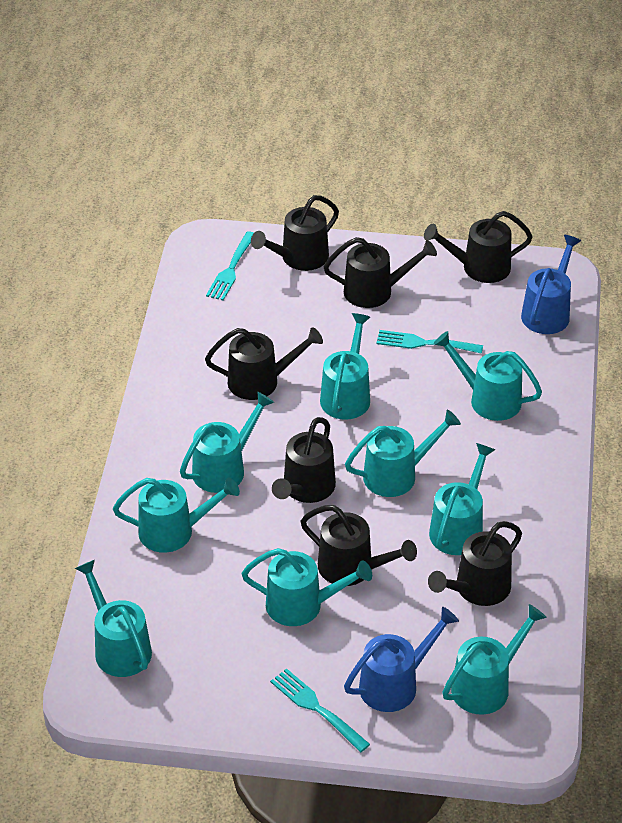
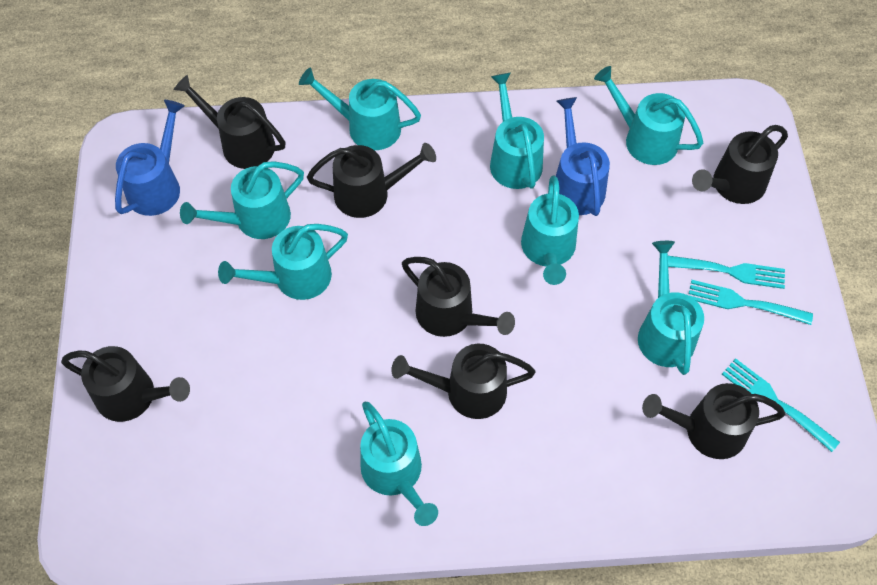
turquoise watering can: [75,560,152,677] [113,478,240,553] [180,392,274,493] [242,548,372,626] [320,313,370,420] [345,409,461,497] [429,443,495,555] [434,331,542,421] [442,604,547,715] = 9 -> [180,161,304,239] [218,224,348,300] [299,68,421,150] [360,402,438,526] [490,73,544,189] [521,176,579,285] [594,66,703,165] [638,241,704,375] = 8

